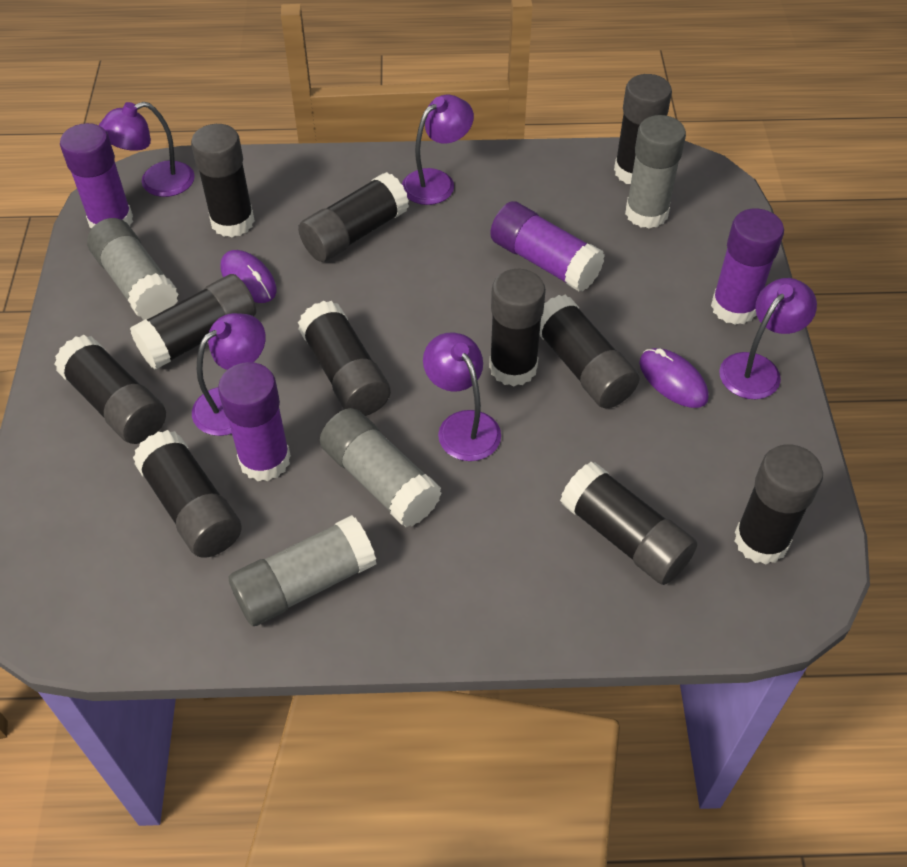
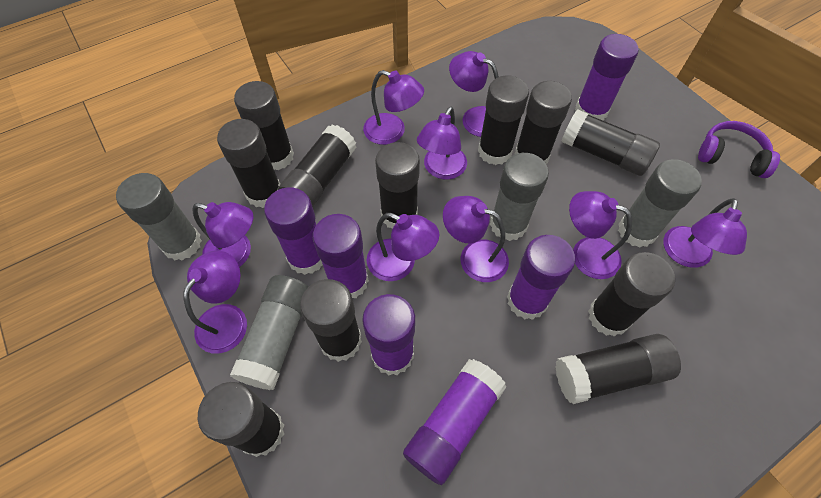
purple glue stick: [60,123,133,229] [218,362,291,481] [490,201,605,292] [711,208,784,325] = 4 -> [264,187,323,275] [313,214,369,298] [362,294,415,375] [403,359,507,485] [507,235,575,320] [575,34,639,121] = 6
purple headphones: none = 0 -> [698,121,780,178] = 1
purple lamp: [99,102,195,197] [192,313,266,436] [402,95,474,205] [423,332,501,461] [719,278,817,399] = 5 -> [183,250,247,354] [193,202,253,267] [363,70,424,145] [367,213,439,281] [417,107,467,179] [443,196,509,282] [449,51,499,137] [569,191,632,279] [663,198,747,268] = 9
purple mouse: [221,250,277,303] [639,348,708,408] = 2 -> none = 0

